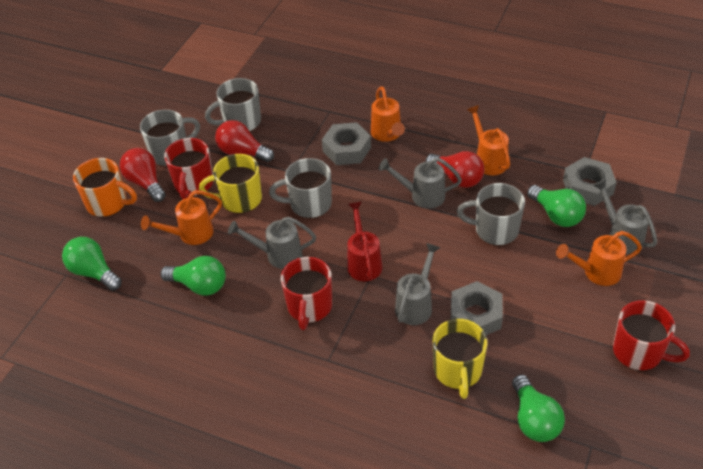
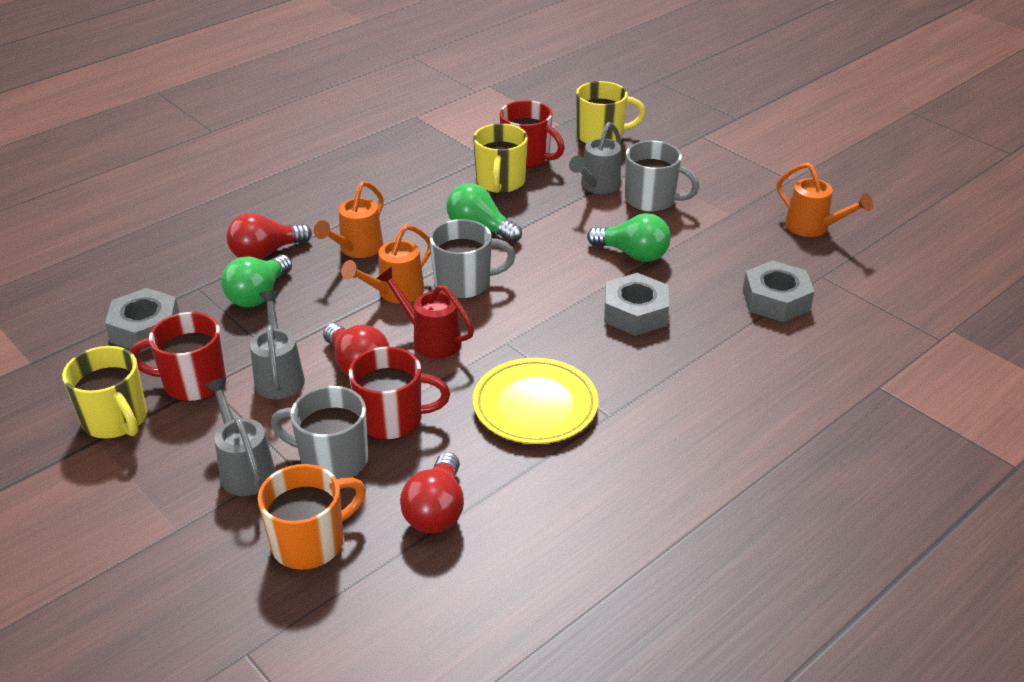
green light bulb: [62,237,122,291] [160,256,226,296] [512,375,565,442] [527,185,586,227] = 4 -> [221,255,292,307] [446,183,522,243] [587,213,671,262] = 3
grey mug: [140,109,200,166] [205,78,261,131] [269,158,332,218] [457,183,525,245] = 4 -> [271,386,368,479] [430,219,515,299] [625,141,699,212] = 3
grey watering can: [228,217,316,269] [379,158,462,209] [395,243,441,325] [593,179,657,254] = 4 -> [205,378,276,496] [250,290,305,399] [569,122,621,194] = 3
orange watering can: [141,190,222,245] [371,86,405,142] [467,105,510,175] [556,231,642,286] = 4 -> [314,181,384,258] [341,224,431,304] [777,163,873,237] = 3
yellow mug: [199,154,262,213] [433,319,488,399] = 2 -> [62,346,147,439] [473,123,528,194] [576,81,646,144] = 3
yellow plate: none = 0 -> [473,358,599,444] = 1

